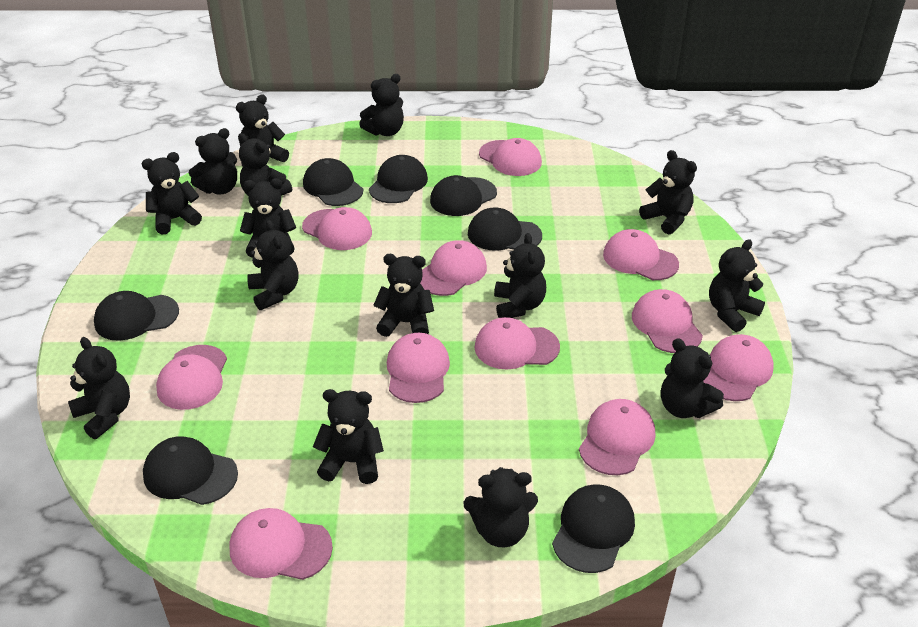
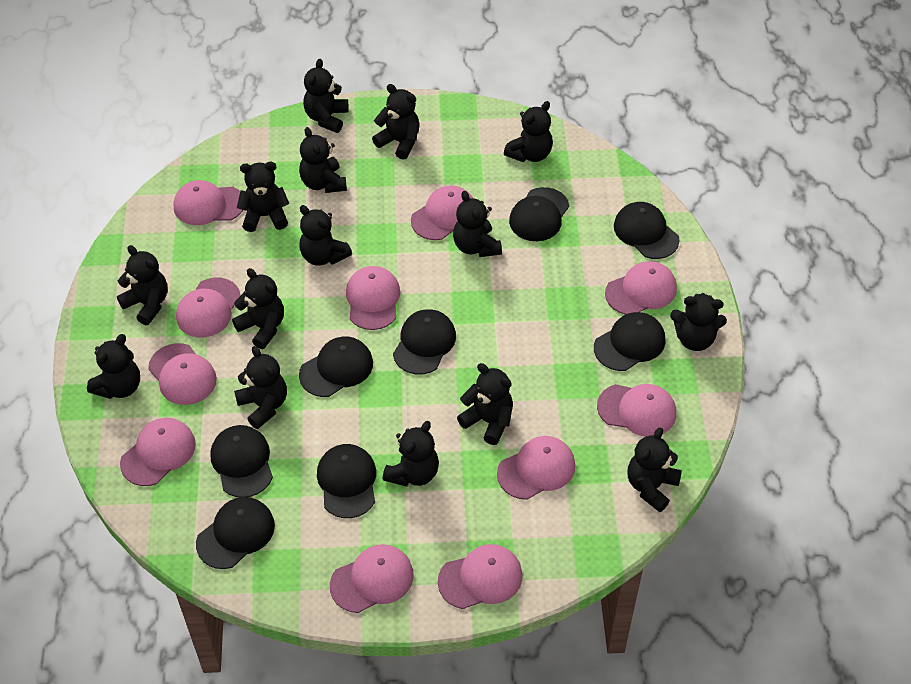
black cap: [94,291,179,341] [143,436,238,505] [303,158,363,206] [369,155,428,203] [430,175,497,216] [468,207,542,251] [552,484,635,573] = 7 -> [196,497,275,569] [210,425,273,497] [299,337,373,397] [317,444,376,518] [393,309,456,375] [509,187,569,241] [594,312,666,371] [614,202,680,259] = 8

